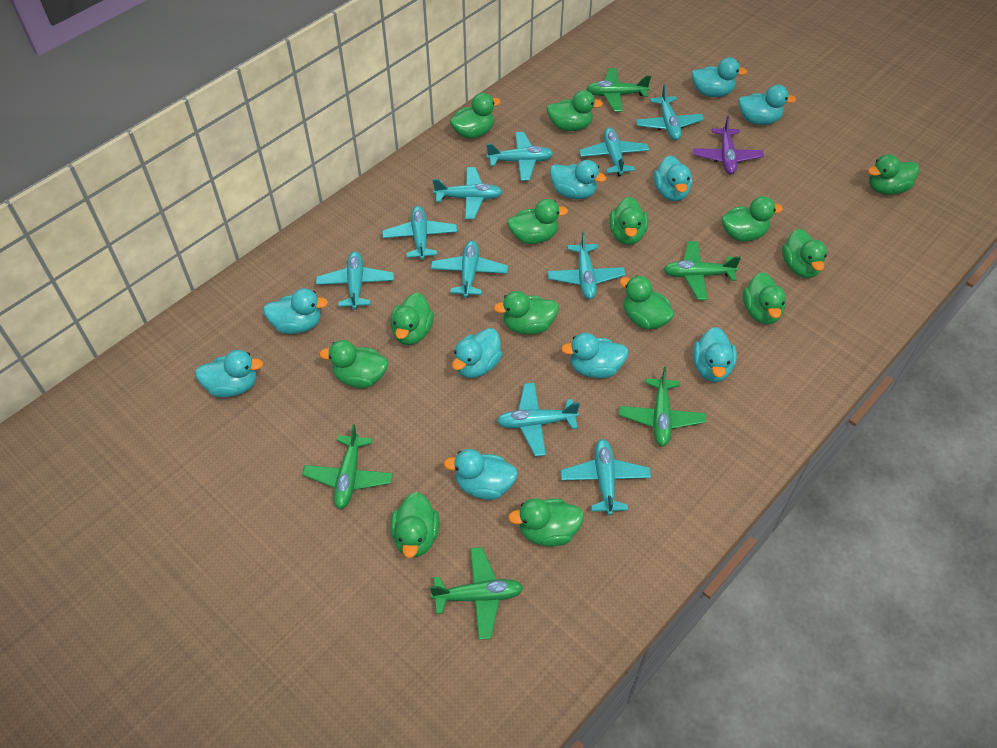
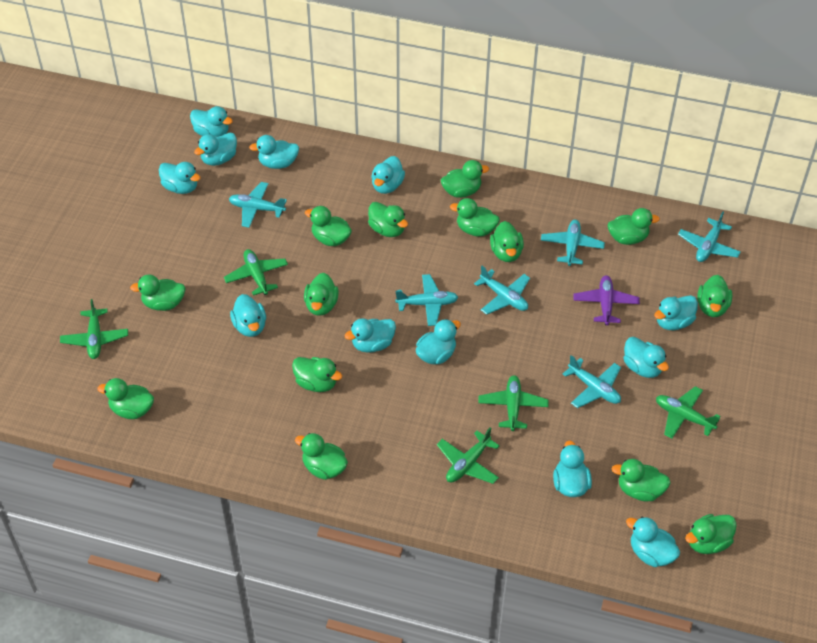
turquoise duck: [195,350,263,397] [263,288,328,334] [443,449,518,500] [452,328,502,378] [550,160,606,199] [561,333,629,378] [653,155,692,201] [691,57,747,97] [693,327,737,382] [738,85,796,125] = 10 -> [159,162,201,194] [190,106,233,136] [194,133,237,166] [230,294,266,337] [249,135,299,169] [345,318,396,353] [371,156,405,194] [416,319,461,365] [553,440,592,497] [623,337,669,378] [626,517,680,567] [654,295,698,330] = 12
turquoise plane: [316,251,394,310] [382,206,457,260] [431,241,508,298] [433,167,503,219] [487,132,554,181] [497,383,580,456] [547,231,625,299] [561,439,651,515] [579,128,649,176] [636,84,704,140] = 10 -> [229,182,287,228] [395,274,458,326] [474,266,530,315] [541,220,605,266] [563,355,621,408] [678,212,741,262] = 6

